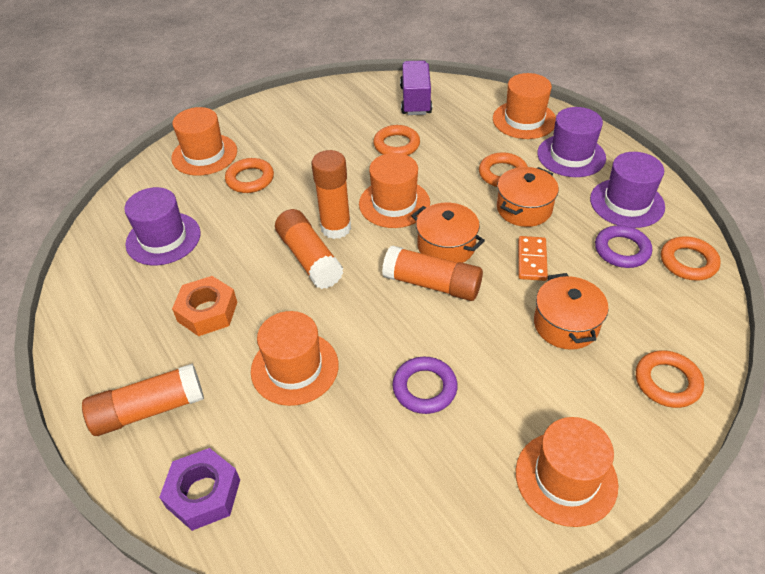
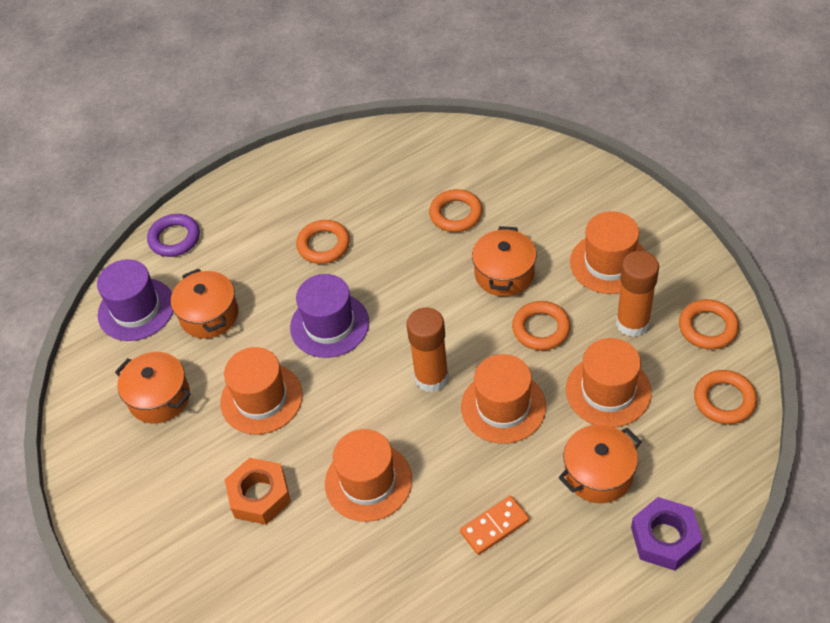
orange glue stick: [82,363,204,436] [275,209,343,289] [311,150,351,239] [382,245,483,301] = 4 -> [406,307,449,392] [616,251,659,337] = 2
orange pot: [412,203,485,263] [497,167,559,227] [534,273,609,350] = 3 -> [115,352,191,424] [171,269,238,338] [472,226,536,296] [558,425,641,503] = 4
purple hat: [124,187,200,265] [537,107,606,177] [590,152,665,228] = 3 -> [97,259,173,341] [290,274,369,358] = 2
purple ring: [393,357,458,414] [595,225,652,268] = 2 -> [147,214,200,257] = 1
purple truck: [400,60,432,115] = 1 -> none = 0

